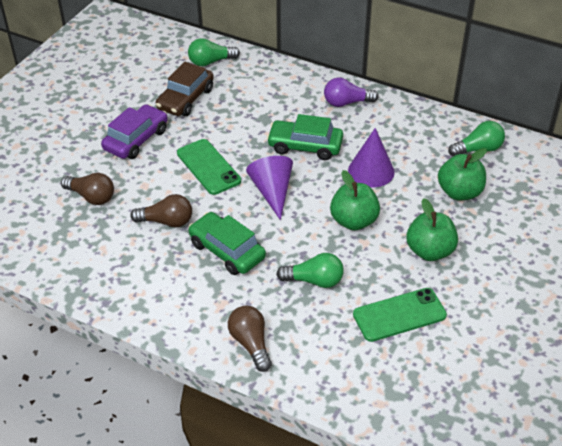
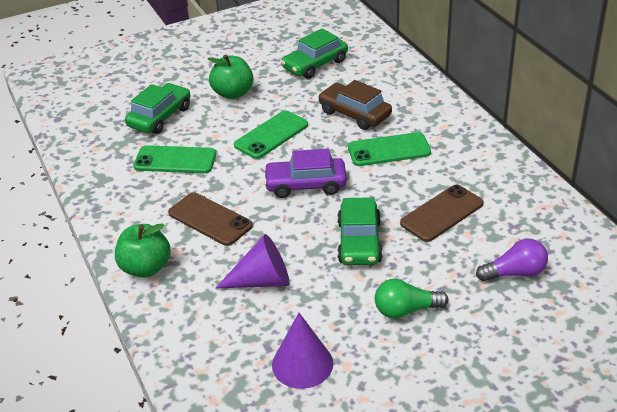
brown light bulb: [61,173,114,205] [130,194,192,227] [228,305,272,372] = 3 -> none = 0
brown phone: none = 0 -> [168,192,253,246] [400,185,484,242] = 2
green apple: [330,170,380,231] [406,198,458,261] [438,148,487,201] = 3 -> [115,223,171,278] [208,55,253,99] = 2
green car: [188,212,266,275] [267,114,343,160] = 2 -> [125,83,191,134] [281,28,348,79] [337,197,383,265] = 3
green light bulb: [188,38,240,66] [276,253,344,288] [448,121,505,156] = 3 -> [375,279,449,318] = 1
green phone: [177,139,241,195] [353,288,447,342] = 2 -> [133,145,216,173] [234,110,308,159] [348,132,431,166] = 3

